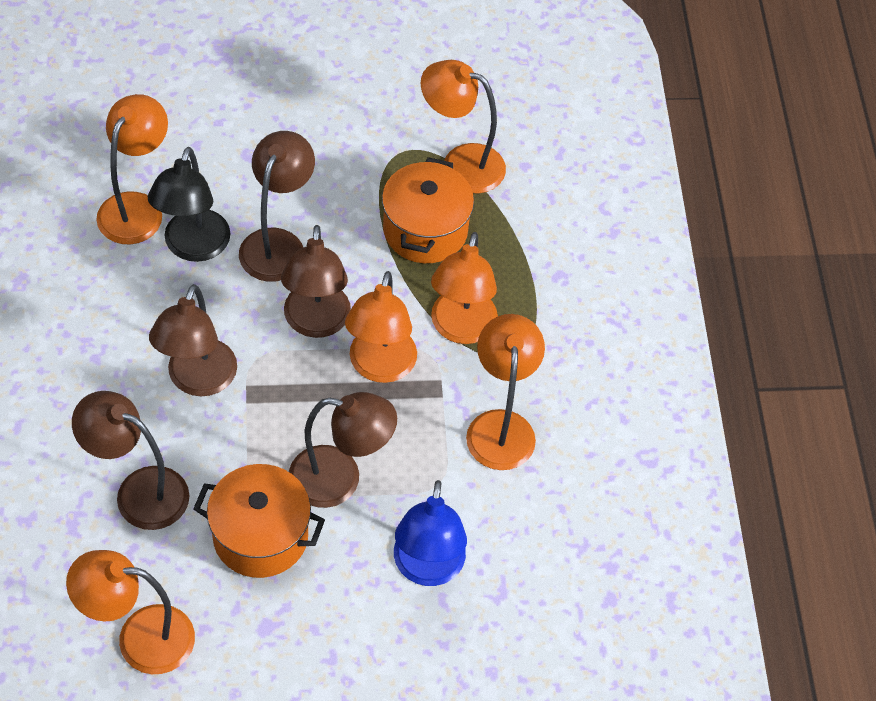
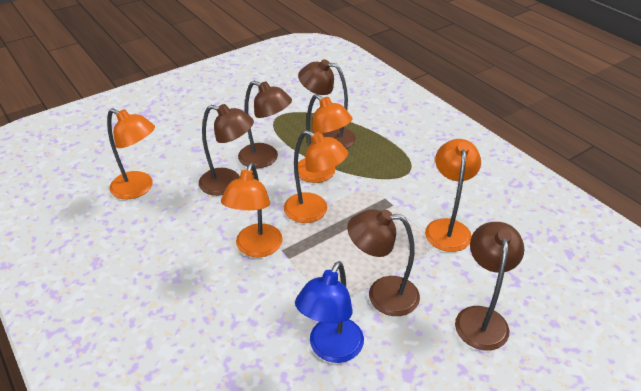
black lamp: [148,147,230,262] = 1 -> none = 0
orange lamp: [66,550,195,674] [96,94,168,244] [345,271,417,383] [421,60,506,193] [431,232,498,344] [466,314,545,470] = 6 -> [107,108,155,199] [221,163,283,257] [284,130,348,223] [298,94,352,183] [425,139,481,252] = 5
orange pot: [193,464,325,578] [382,157,474,263] = 2 -> none = 0

